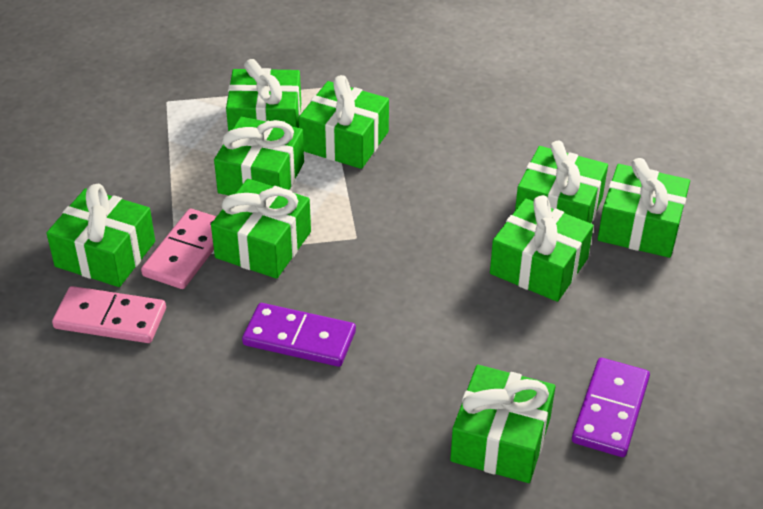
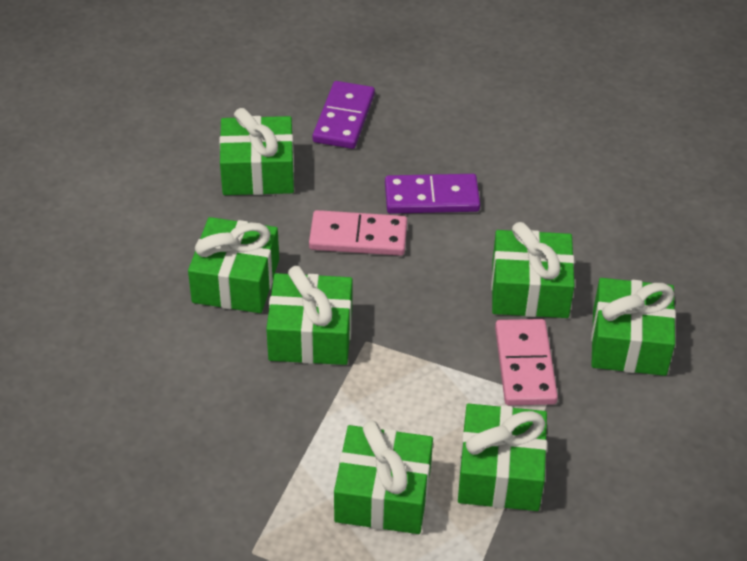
green gift: [46,184,155,287] [211,179,311,279] [214,117,304,195] [226,59,301,132] [299,75,389,169] [450,365,555,483] [490,195,593,302] [515,140,608,223] [598,158,690,258] = 9 -> [188,217,279,313] [219,108,294,195] [266,266,352,365] [334,421,433,534] [458,404,547,511] [491,222,575,318] [591,278,676,376] = 7

